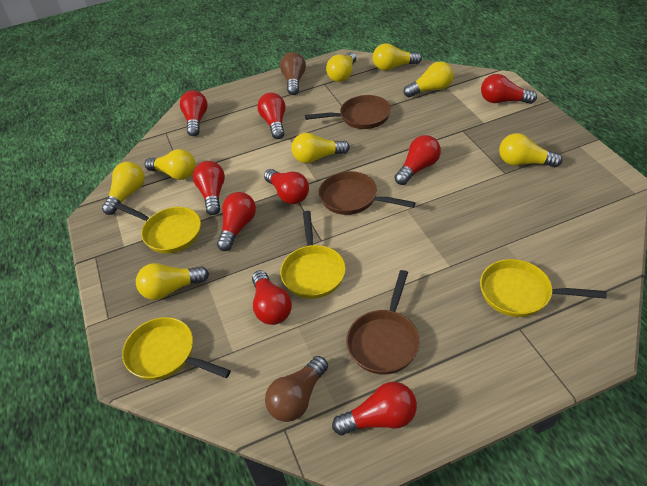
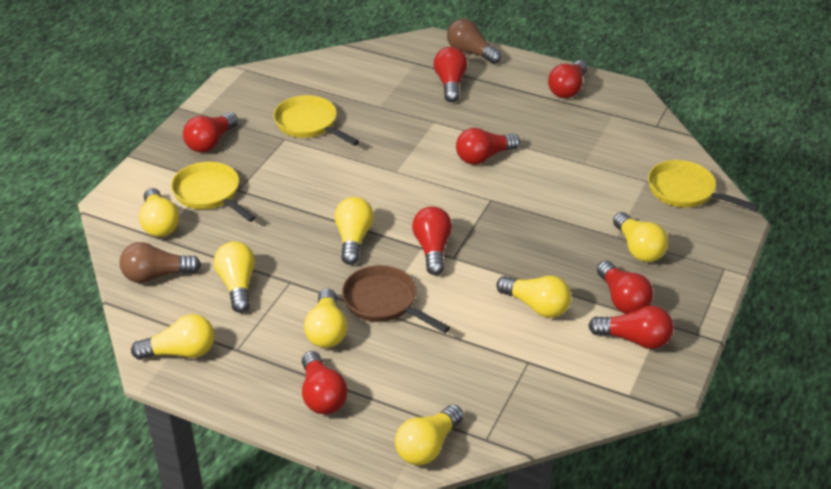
brown pan: [305,95,391,129] [319,171,416,215] [346,270,420,374] = 3 -> [342,265,450,333] = 1
red light bulb: [180,90,208,136] [193,161,225,215] [217,192,256,251] [252,270,292,325] [257,93,285,139] [264,169,309,204] [332,382,417,435] [395,135,441,185] [481,74,537,104] = 9 -> [183,112,238,152] [302,351,348,414] [412,206,452,275] [434,47,467,102] [456,128,520,165] [548,60,587,98] [588,306,673,349] [597,260,653,314] = 8
yellow pan: [114,202,201,253] [122,317,231,380] [280,211,346,299] [480,259,607,317] = 4 -> [171,162,256,222] [273,95,359,146] [648,160,760,211] = 3

